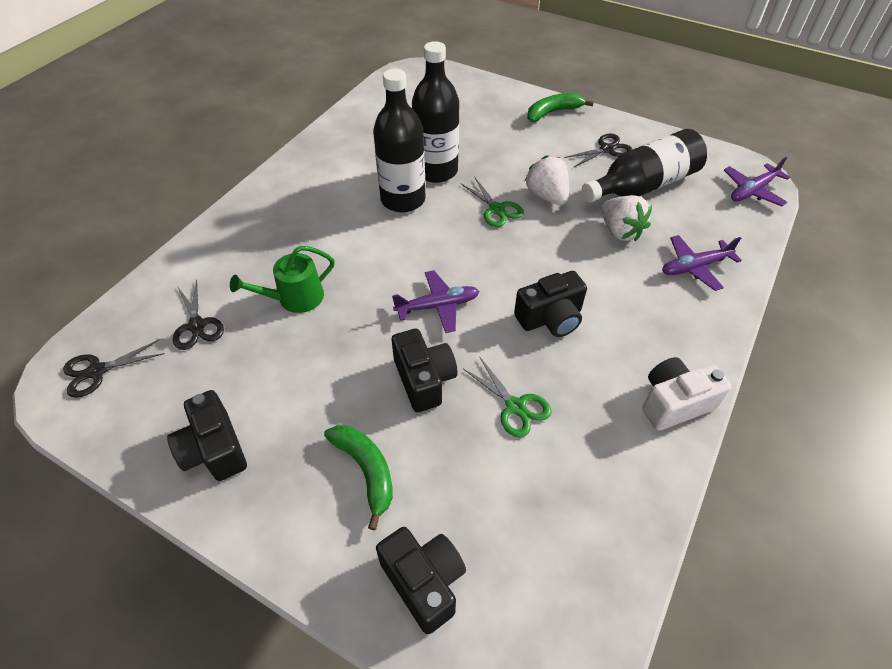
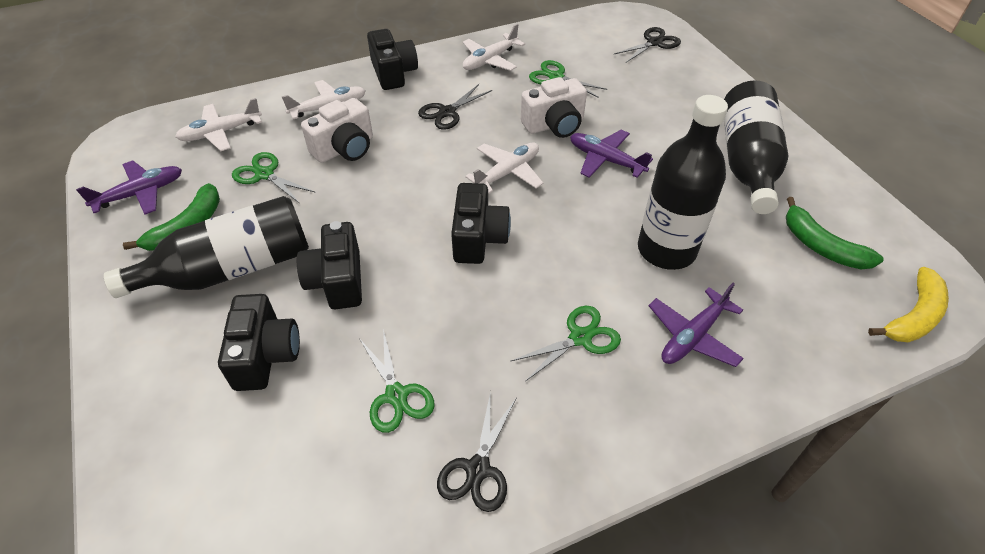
green scissors: [460,178,524,227] [463,358,552,438] = 2 -> [232,152,316,204] [359,329,435,433] [511,306,621,382] [529,60,607,98] = 4
green watering can: [230,246,335,313] = 1 -> none = 0
white camera: [642,357,732,431] = 1 -> [301,98,373,163] [521,77,587,138] = 2
white plane: none = 0 -> [175,98,262,151] [282,80,366,119] [463,24,525,71] [465,143,543,194] = 4
white strawberry: [525,155,569,205] [601,195,652,241] = 2 -> none = 0
yellow banana: none = 0 -> [868,267,949,342] = 1

